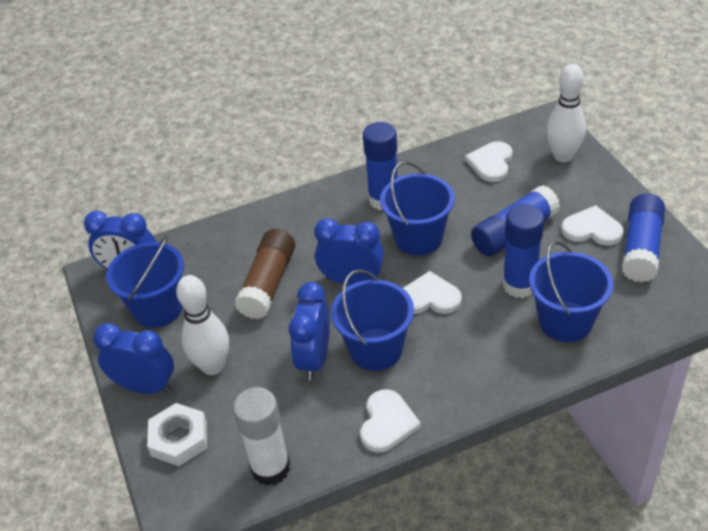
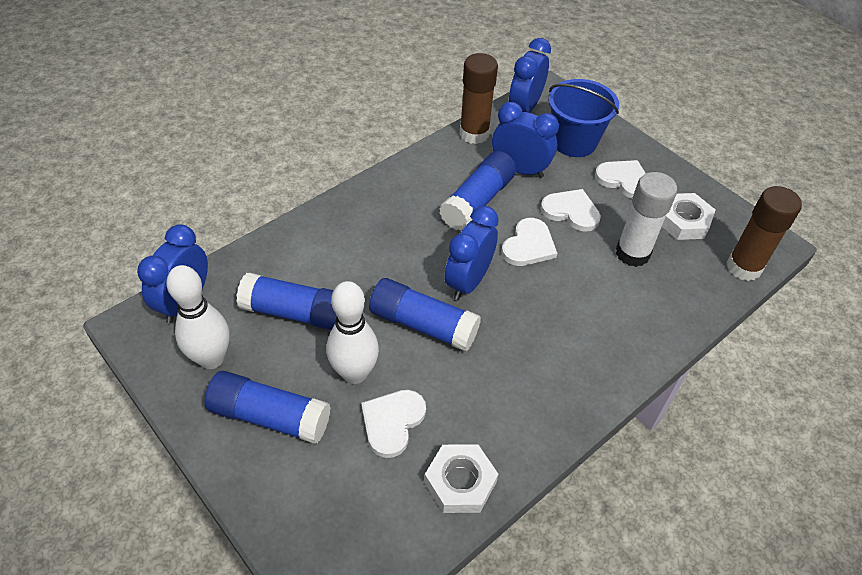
blue bucket: [106,235,184,328] [331,269,414,371] [380,161,455,255] [529,241,613,342] = 4 -> [548,79,619,157] = 1
brown glue stick: [235,229,295,319] = 1 -> [459,53,498,144] [727,186,802,281] = 2
white nut: [147,403,207,466] = 1 -> [424,445,498,513] [662,193,715,240] = 2

